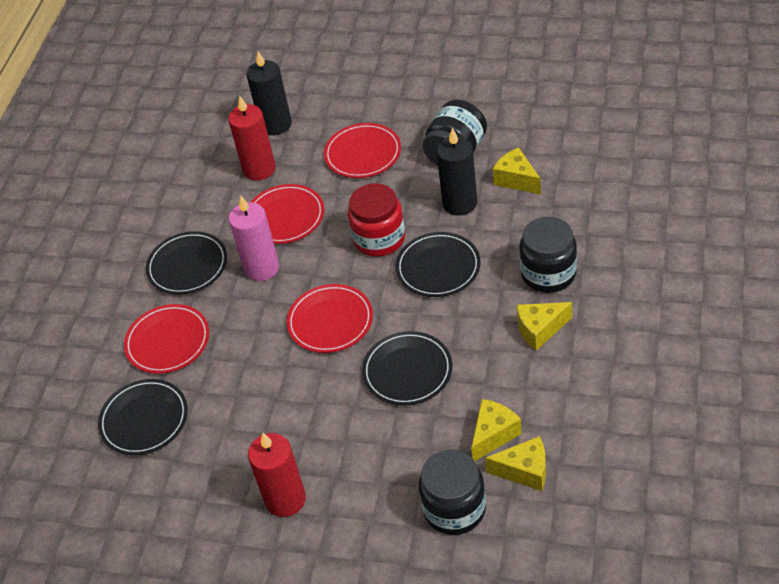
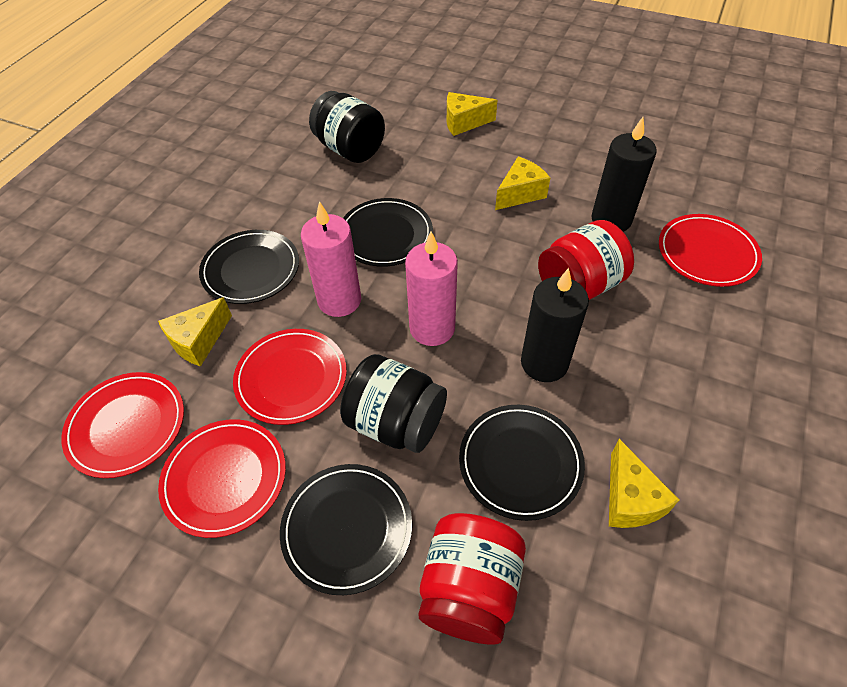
black jar: [419,450,486,535] [423,100,487,165] [519,217,577,293] = 3 -> [309,91,385,163] [340,354,447,453] = 2
pink candle: [228,196,279,281] = 1 -> [301,201,361,317] [405,231,458,346] = 2
red candle: [228,96,276,181] [248,433,306,517] = 2 -> none = 0
red jar: [348,183,405,257] = 1 -> [419,513,526,644] [538,220,634,300] = 2

